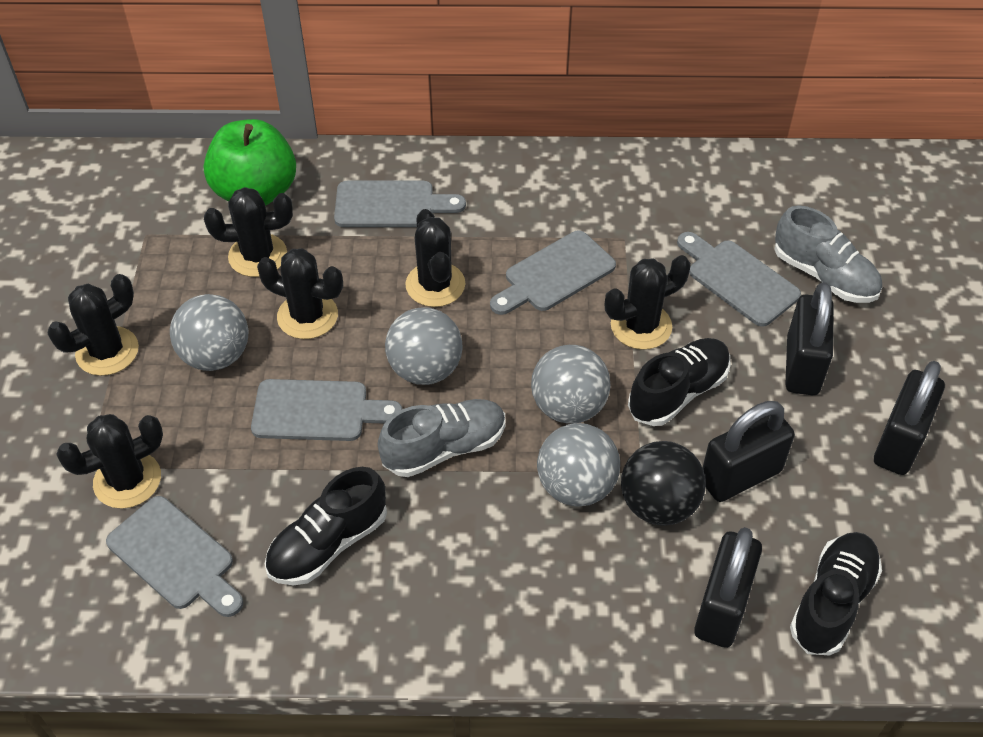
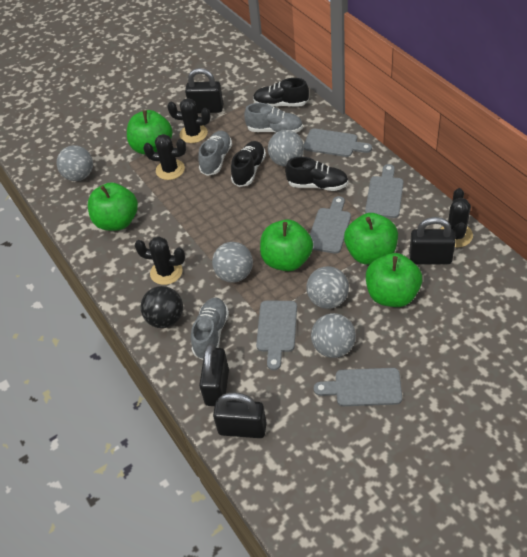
black cactus: [47,274,139,376] [56,414,163,509] [204,187,293,277] [257,248,343,339] [405,209,465,307] [605,255,691,350] = 6 -> [134,236,185,285] [143,134,186,180] [167,98,211,143] [441,188,473,248] = 4
green apple: [204,119,296,206] = 1 -> [88,182,138,231] [127,110,173,155] [260,220,313,271] [344,213,398,265] [366,253,422,307] = 5
grey ball: [170,294,248,371] [385,307,463,385] [531,345,611,424] [537,423,620,507] = 4 -> [56,145,93,181] [212,242,253,283] [268,130,304,167] [306,266,349,309] [311,313,356,358] = 5
grey shoe: [378,399,506,477] [774,205,882,303] = 2 -> [191,297,229,360] [198,131,232,176] [244,103,303,133] = 3

